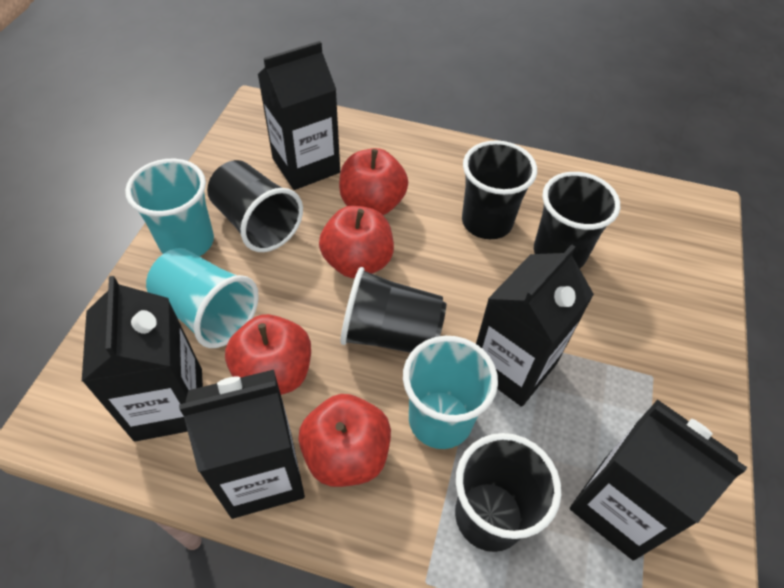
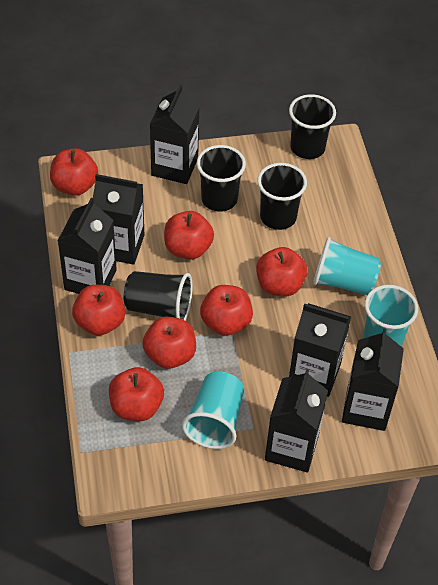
black carton: [82,276,203,442] [179,370,305,519] [257,41,340,190] [476,245,594,407] [570,399,747,561] = 5 -> [58,198,117,294] [93,174,144,265] [150,84,200,184] [265,369,328,472] [289,303,351,397] [342,329,404,431] = 6
black cup: [207,160,303,252] [340,267,446,353] [455,433,561,552] [462,140,537,239] [534,172,620,269] = 5 -> [124,271,192,320] [197,145,246,212] [257,163,307,230] [289,94,336,159] = 4
red apple: [225,314,311,395] [298,394,391,487] [319,206,394,278] [339,148,408,215] = 4 -> [50,148,98,196] [72,285,125,336] [109,367,164,421] [142,317,196,369] [164,211,214,260] [200,285,253,336] [256,247,308,296] = 7

